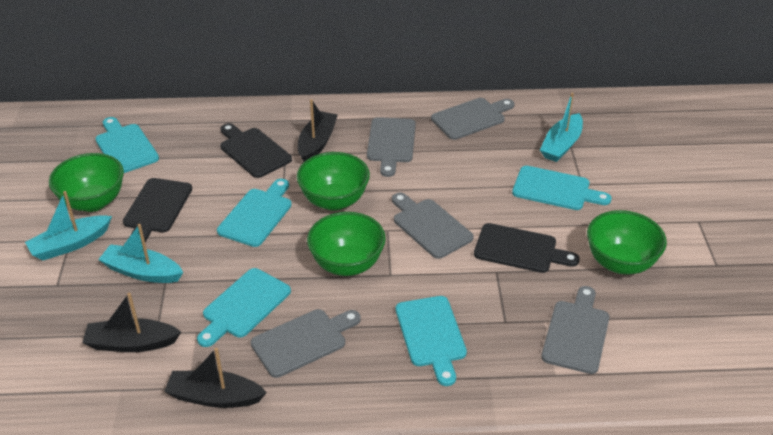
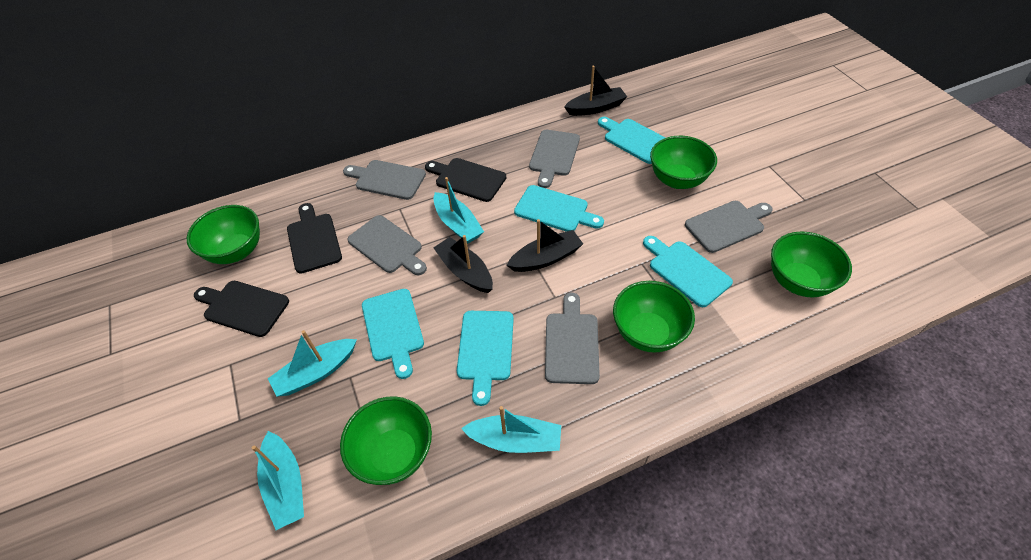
green bowl: [49,153,124,212] [297,152,370,211] [307,212,386,276] [587,210,667,275] = 4 -> [187,205,260,264] [340,396,432,485] [613,281,695,353] [650,136,717,189] [771,232,852,298] = 5
turquoise boat: [25,191,112,260] [98,224,183,283] [540,93,583,162] = 3 -> [252,431,304,530] [268,330,357,397] [434,177,484,244] [461,406,561,453] = 4

